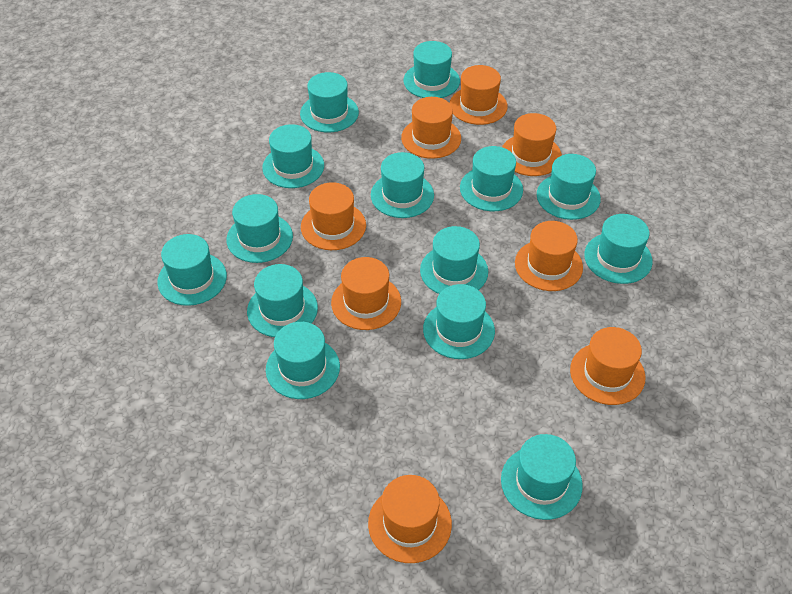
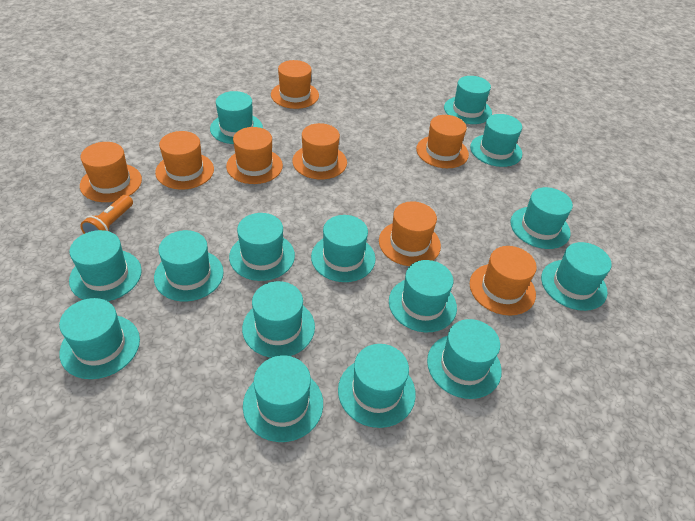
orange flashlight: none = 0 -> [80,195,133,234] = 1
turquoise hat: [157,234,227,306] [226,194,293,263] [247,264,318,337] [262,124,324,188] [266,322,340,399] [300,72,359,132] [371,152,434,218] [404,41,460,98] [420,226,488,294] [423,284,495,359] [460,146,523,211] [501,434,583,520] [537,154,601,220] [584,214,653,284] = 14 -> [59,298,140,379] [69,230,142,301] [154,230,224,301] [210,91,263,144] [229,213,295,281] [242,281,315,358] [243,356,323,442] [311,215,376,282] [338,344,416,428] [389,260,457,332] [427,319,502,399] [444,76,492,124] [470,114,522,167] [510,187,573,249] [541,242,612,311] = 15

